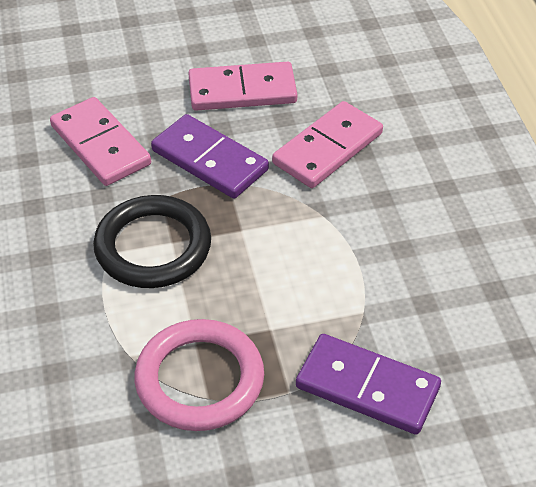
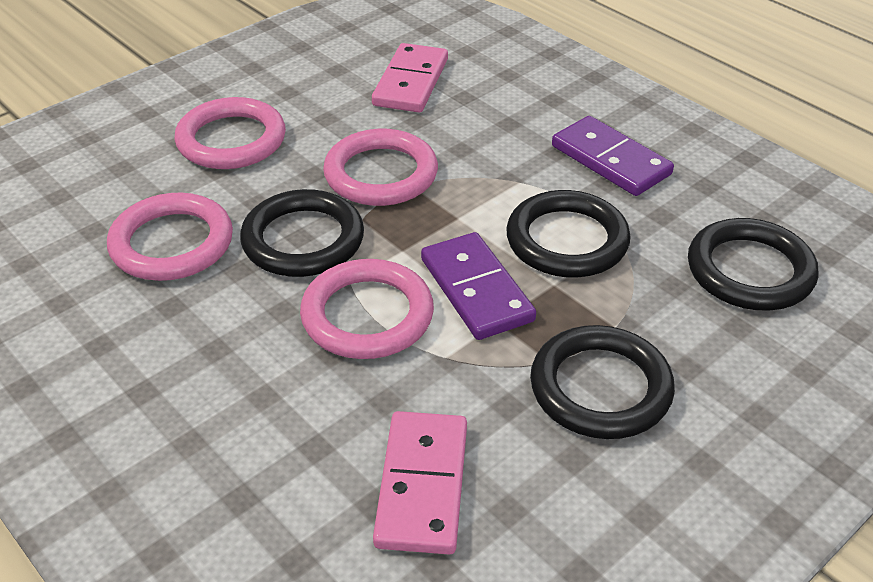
black ring: [93,195,211,288] = 1 -> [240,189,364,277] [506,190,631,278] [530,325,675,439] [688,218,819,310] = 4
pink domino: [50,97,151,186] [188,62,297,111] [272,101,383,188] = 3 -> [372,43,448,112] [373,411,467,555] = 2
pink ring: [135,319,264,431] = 1 -> [107,193,233,281] [174,97,286,169] [300,259,434,359] [323,129,438,206] = 4

